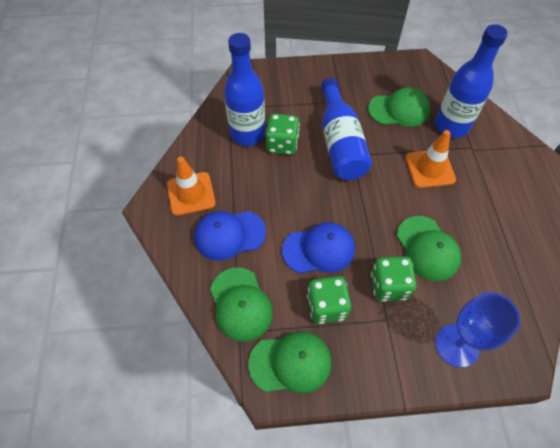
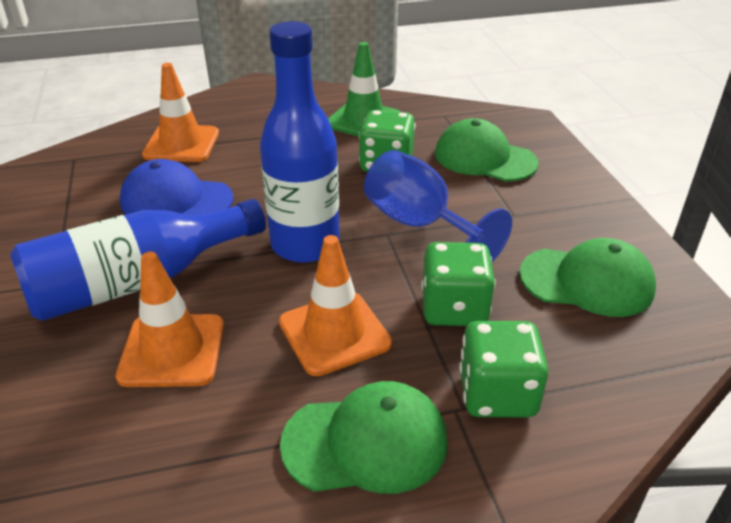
blue bottle: [224,33,265,146] [321,78,372,180] [435,24,508,138] = 3 -> [10,199,266,321] [260,21,340,263] = 2
blue cap: [194,211,266,261] [282,222,355,273] = 2 -> [120,159,233,215] = 1
green cap: [210,268,273,342] [248,331,331,393] [368,87,430,127] [397,216,461,281] = 4 -> [280,381,448,494] [435,118,539,182] [519,238,656,317] = 3
green traffic cone: none = 0 -> [328,42,401,137] = 1
orange traffic cone: [167,157,216,216] [406,130,456,188] = 2 -> [115,251,224,387] [142,63,219,162] [279,235,392,376] = 3

